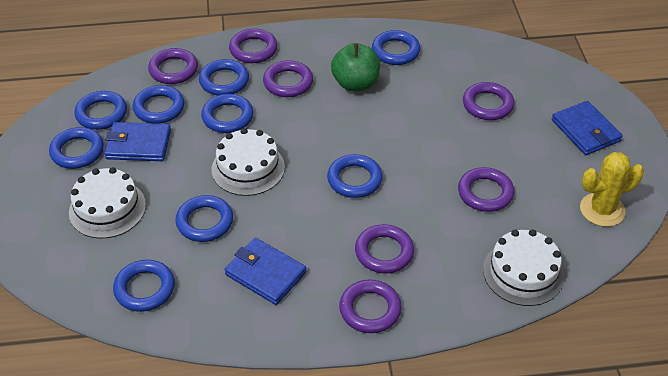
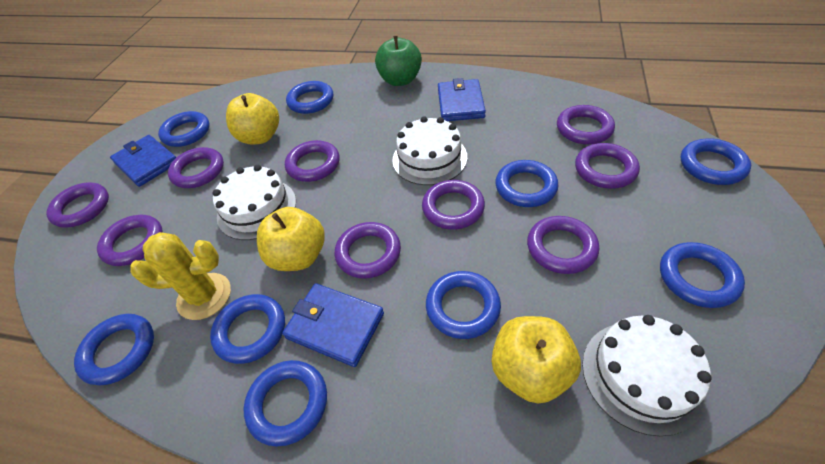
purple ring: [148,48,198,84] [229,28,278,63] [263,60,313,97] [339,279,402,333] [355,224,414,273] [458,167,514,212] [463,82,514,120] = 7 -> [46,183,109,228] [97,215,163,266] [168,147,224,188] [285,140,340,182] [335,222,401,279] [422,180,485,230] [527,216,599,274] [557,105,615,145] [575,143,640,189] = 9
yellow apple: none = 0 -> [226,93,279,145] [257,207,325,271] [492,316,581,404] = 3

